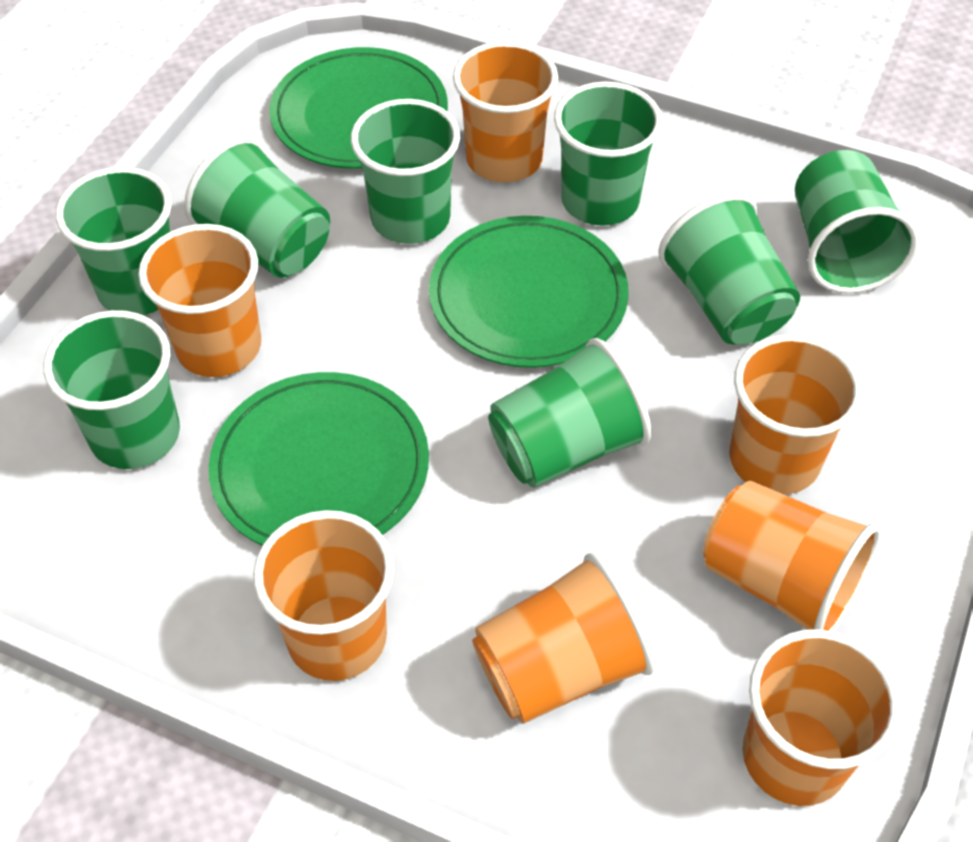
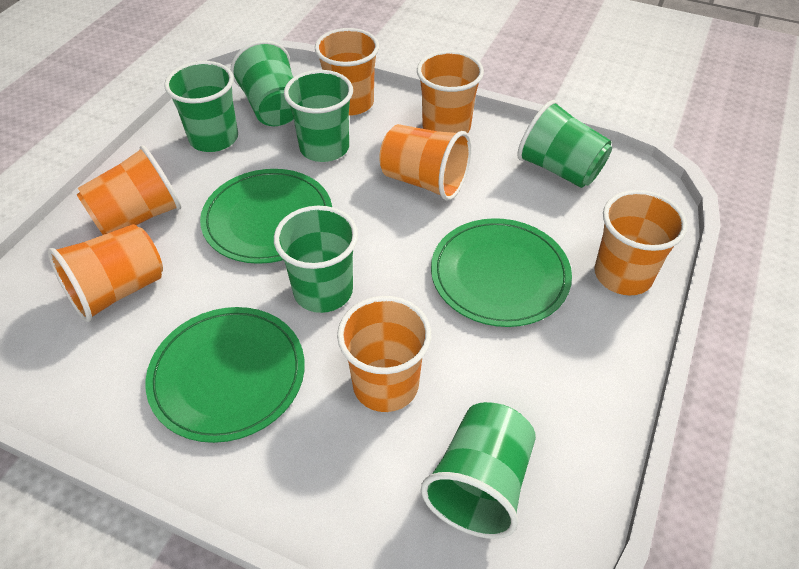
green cup: [44,310,180,469] [56,167,172,315] [184,137,330,278] [351,99,460,244] [488,338,651,488] [554,81,662,226] [658,193,800,345] [795,150,918,293] = 8 -> [164,61,238,152] [231,40,294,126] [274,206,358,313] [284,70,353,162] [421,402,536,539] [517,100,612,188] = 6

